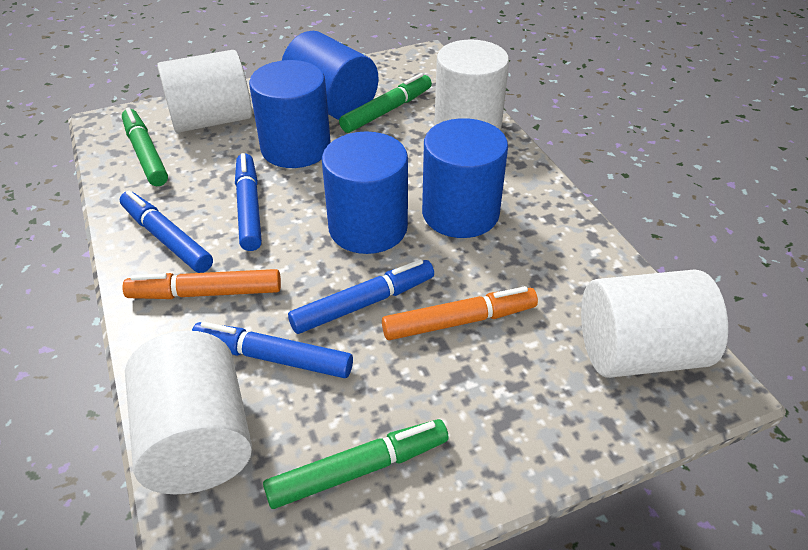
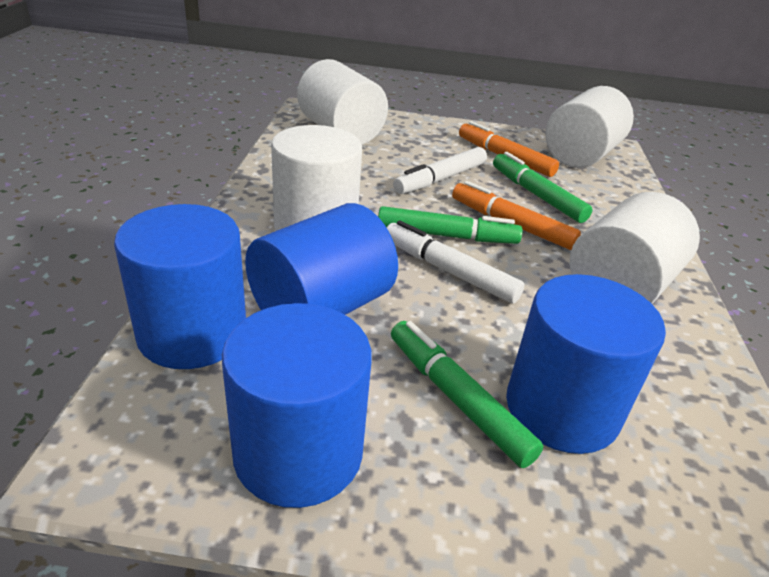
blue marker: [120,190,213,273] [192,321,353,378] [235,153,262,251] [288,259,434,334] = 4 -> none = 0
white marker: none = 0 -> [387,220,525,304] [393,147,487,194] = 2

